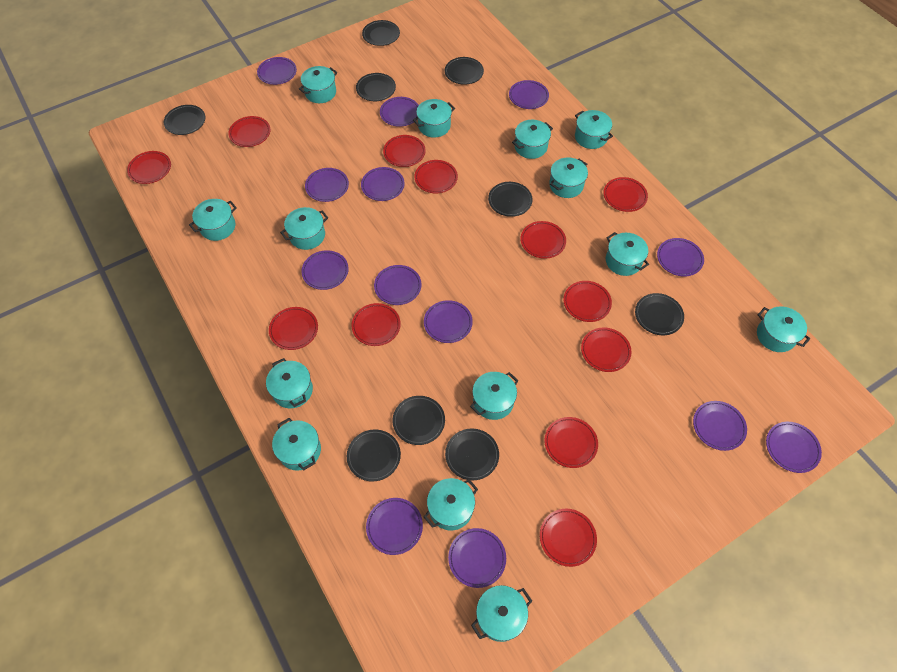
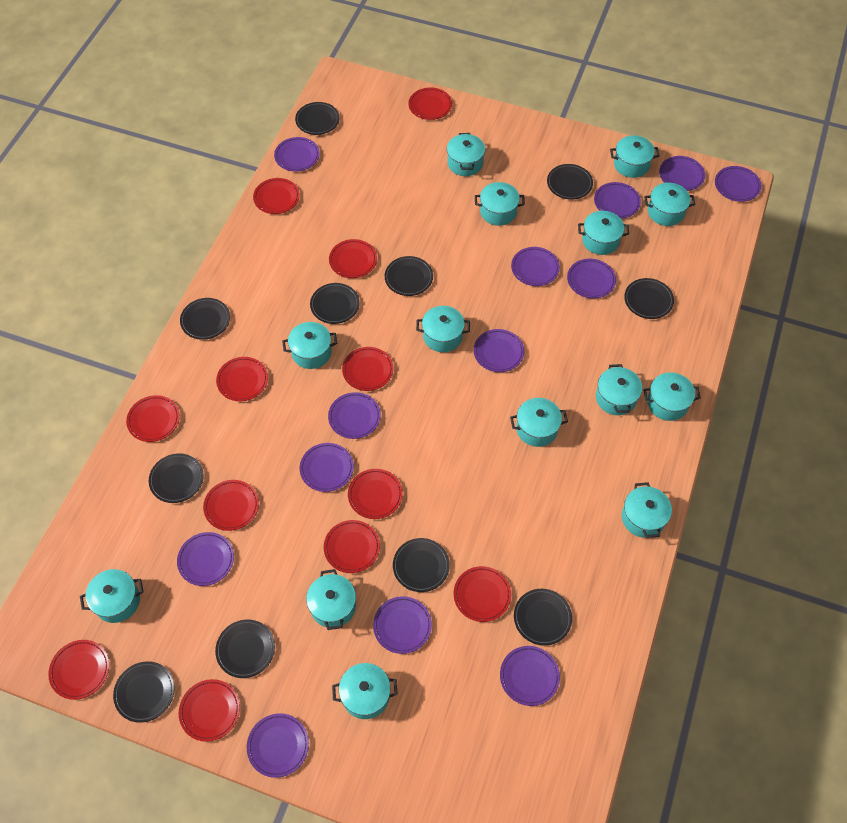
black plate: [164,105,205,135] [347,429,401,481] [356,73,396,101] [362,20,400,46] [393,396,445,445] [445,57,484,85] [445,429,499,480] [488,182,532,217] [635,293,684,335] = 9 -> [113,661,175,723] [149,453,204,503] [180,298,230,340] [215,620,275,678] [295,102,340,135] [310,283,360,324] [385,256,433,296] [393,538,450,592] [514,589,572,646] [547,164,593,200] [624,278,674,319] = 11

